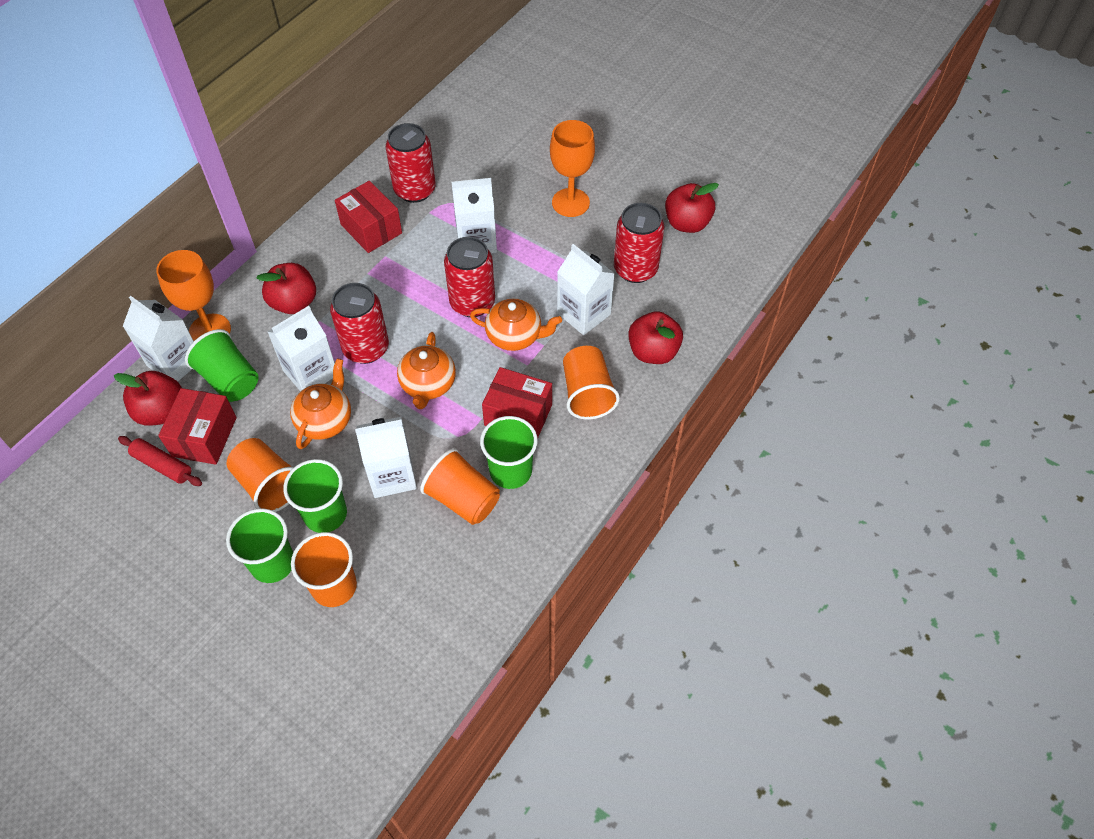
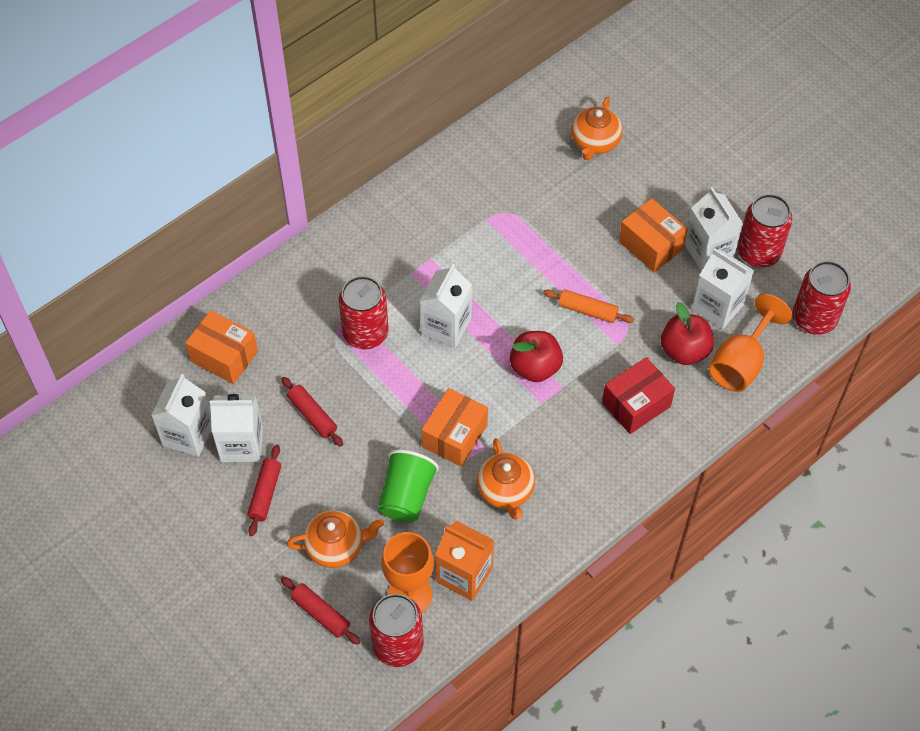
green cup: [185,329,259,402] [226,508,293,583] [283,459,347,533] [480,416,538,489] = 4 -> [378,449,439,522] = 1
orange box: none = 0 -> [185,310,258,384] [422,388,488,467] [619,198,688,272] = 3
orange carton: none = 0 -> [435,521,494,601] = 1
orange cup: [226,438,294,512] [291,532,357,607] [420,448,500,525] [563,346,620,420] = 4 -> none = 0
orange rolling pin: none = 0 -> [543,289,634,323] = 1
red apple: [114,371,182,425] [256,263,316,314] [628,311,683,364] [665,183,719,233] = 4 -> [510,331,563,382] [661,302,714,365] = 2
red box: [158,388,237,465] [335,181,402,253] [482,367,552,437] = 3 -> [602,357,675,434] = 1
red rolling pin: [118,436,202,486] = 1 -> [247,444,281,536] [281,377,343,447] [281,577,360,645] = 3

